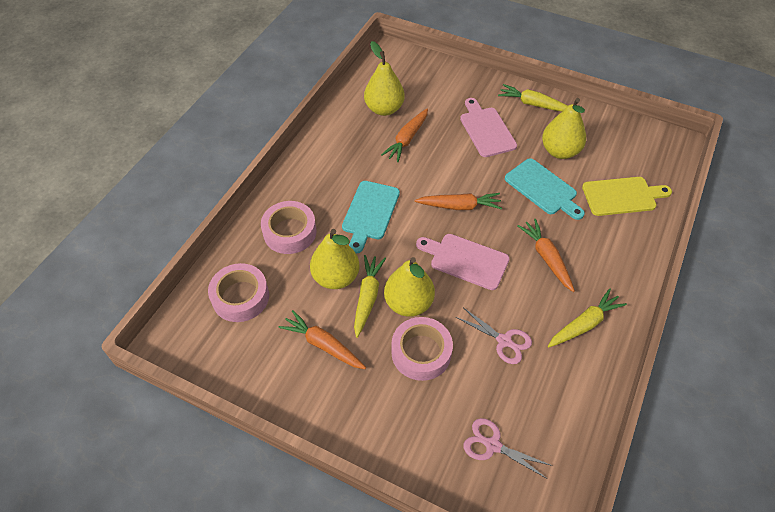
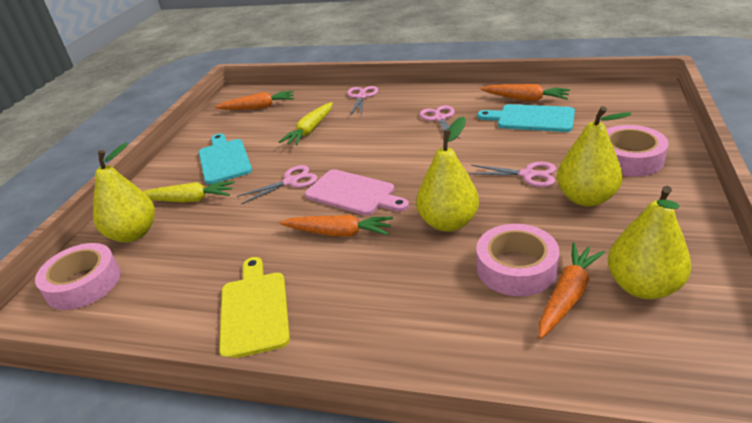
pink cutting board: [416,234,510,290] [460,98,517,157] = 2 -> [305,169,409,215] = 1
pink scissors: [456,308,532,364] [463,418,552,479] = 2 -> [237,165,317,204] [347,86,378,117] [419,105,460,139] [469,162,556,187] = 4
yellow carrot: [354,255,386,338] [498,84,568,112] [548,289,627,347] = 3 -> [143,181,235,202] [279,102,333,145] = 2

